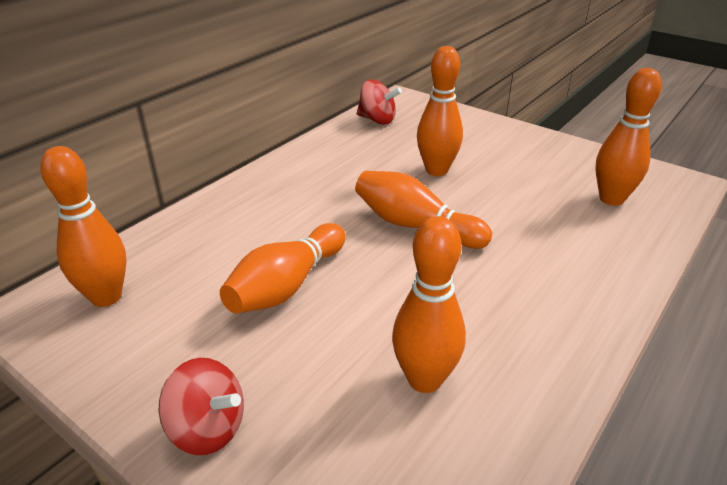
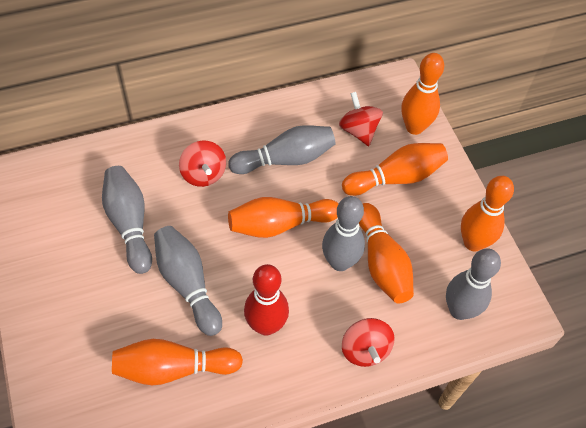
grey bowling pin: none = 0 -> [102,166,152,274] [154,226,222,336] [228,125,336,174] [322,196,365,271] [446,248,501,320] = 5
red bowling pin: none = 0 -> [244,264,289,335] = 1
red spinning top: [159,358,244,455] [357,80,402,125] = 2 -> [179,140,226,187] [339,92,383,146] [342,318,395,367] = 3

